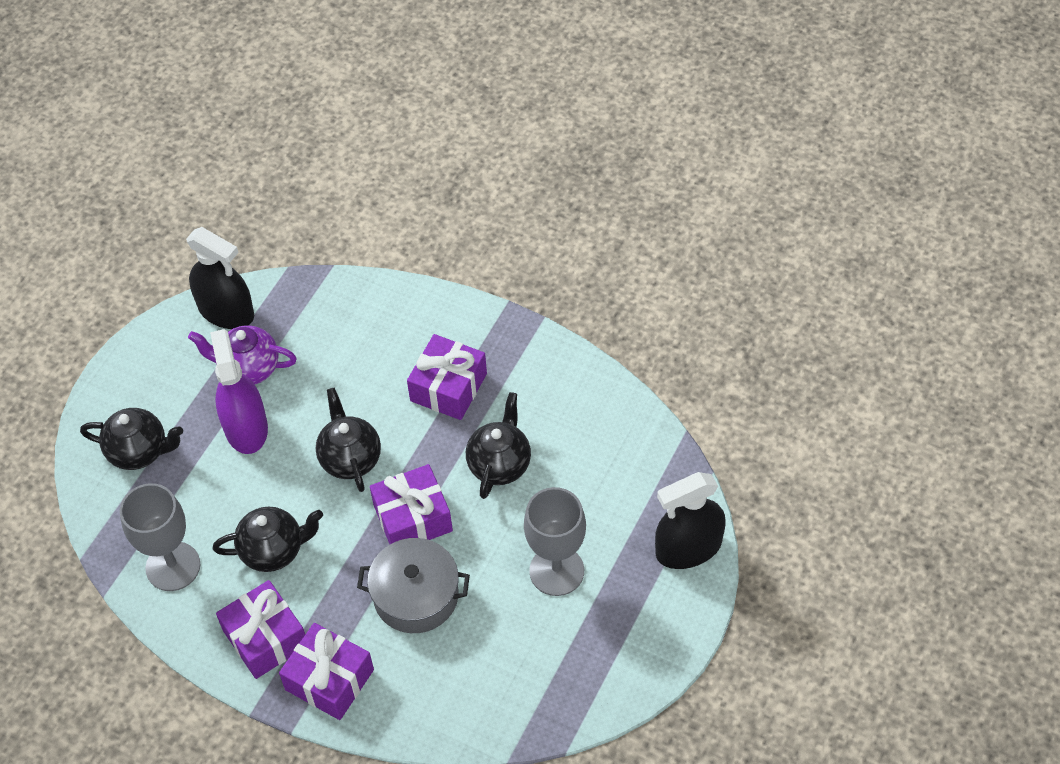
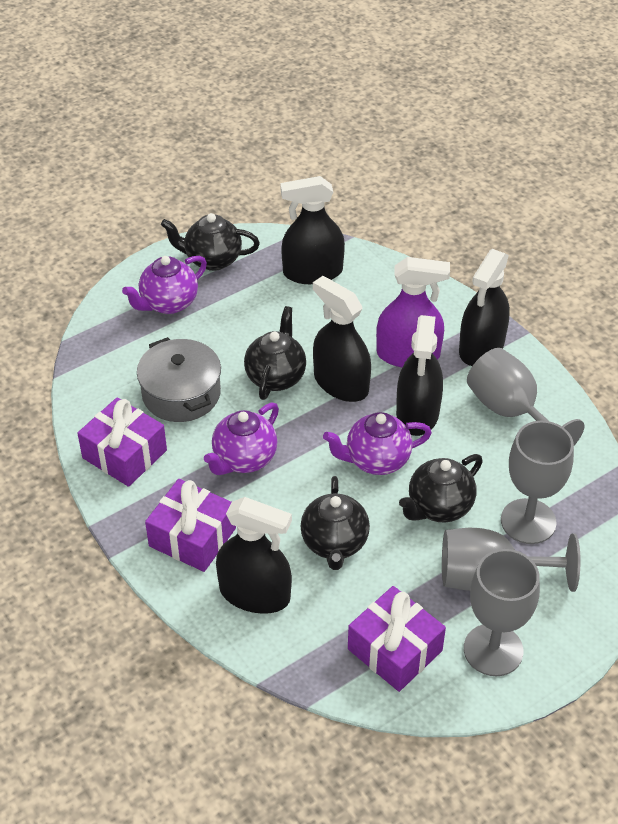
black spray bottle: [186,227,254,329] [655,472,726,569] = 2 -> [216,497,292,614] [280,176,345,284] [313,276,371,402] [396,315,443,436] [459,249,510,366] = 5
grey goblet: [120,483,200,591] [524,487,586,596] = 2 -> [442,528,581,592] [464,549,540,676] [467,348,584,446] [501,421,574,544] = 4
purple gift: [216,580,305,679] [279,623,374,720] [370,464,453,544] [407,334,487,420] = 4 -> [77,398,167,487] [145,479,236,572] [348,586,446,692] = 3
purple teapot: [188,325,297,384] = 1 -> [122,256,207,314] [204,403,279,475] [323,412,432,475] = 3

